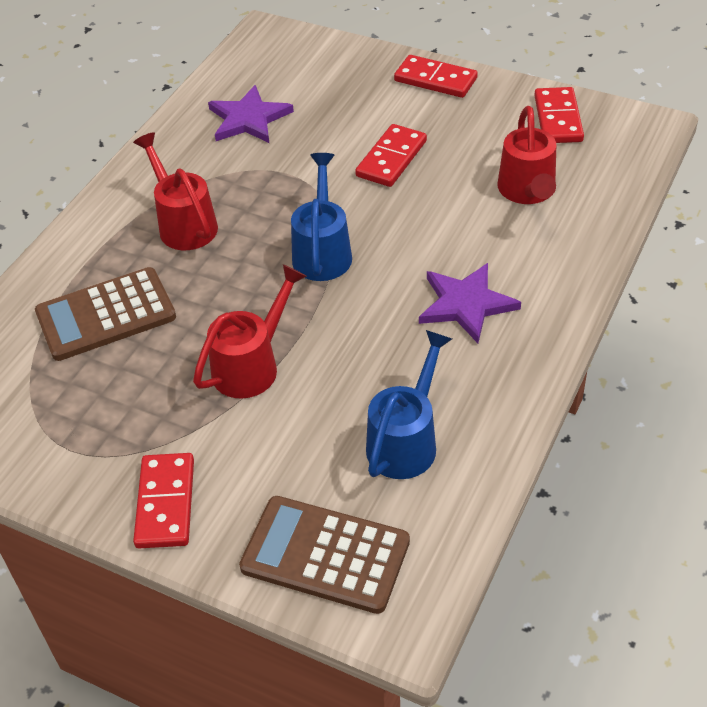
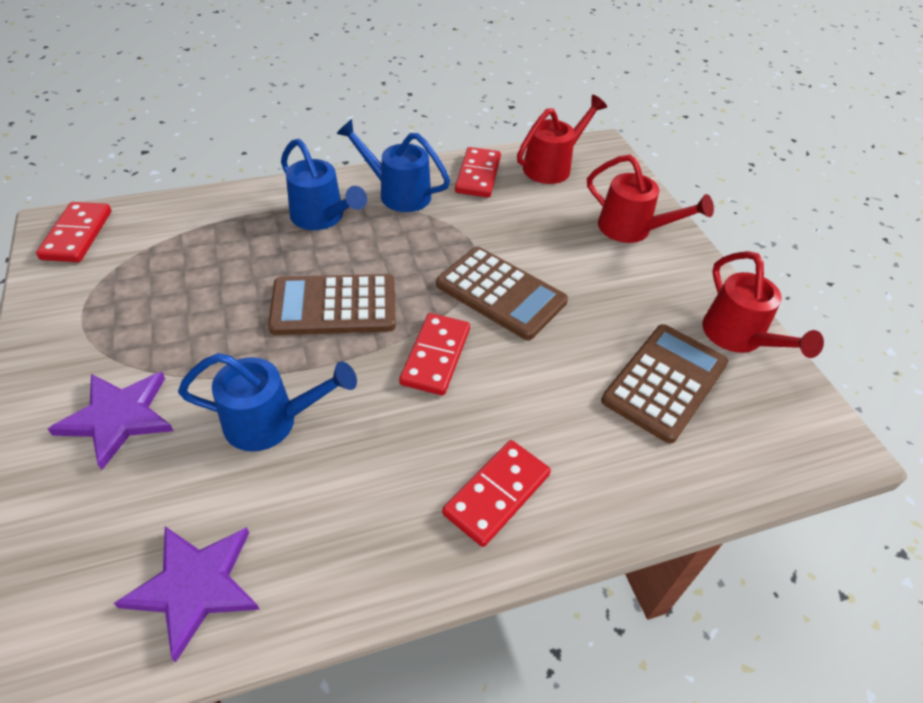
blue watering can: [291,153,352,281] [366,330,452,479] = 2 -> [178,353,357,451] [281,139,367,230] [336,119,450,212] = 3
brown calculator: [35,267,176,361] [239,496,410,614] = 2 -> [268,274,396,335] [436,247,568,340] [601,324,728,444] = 3

